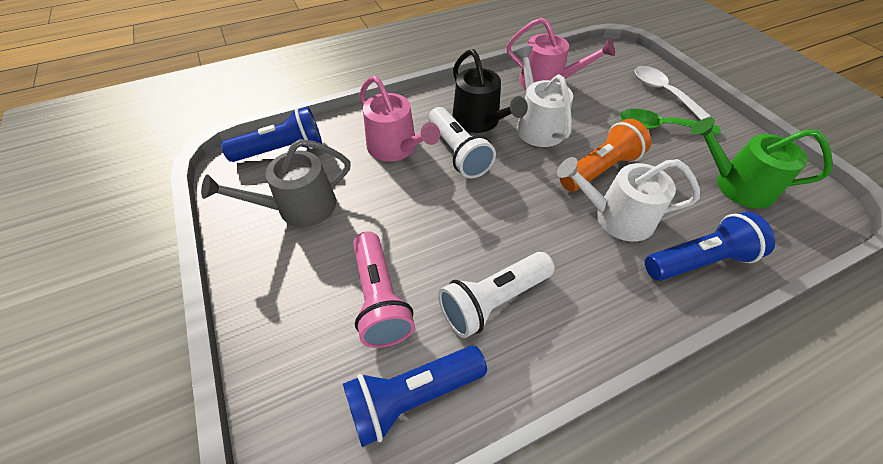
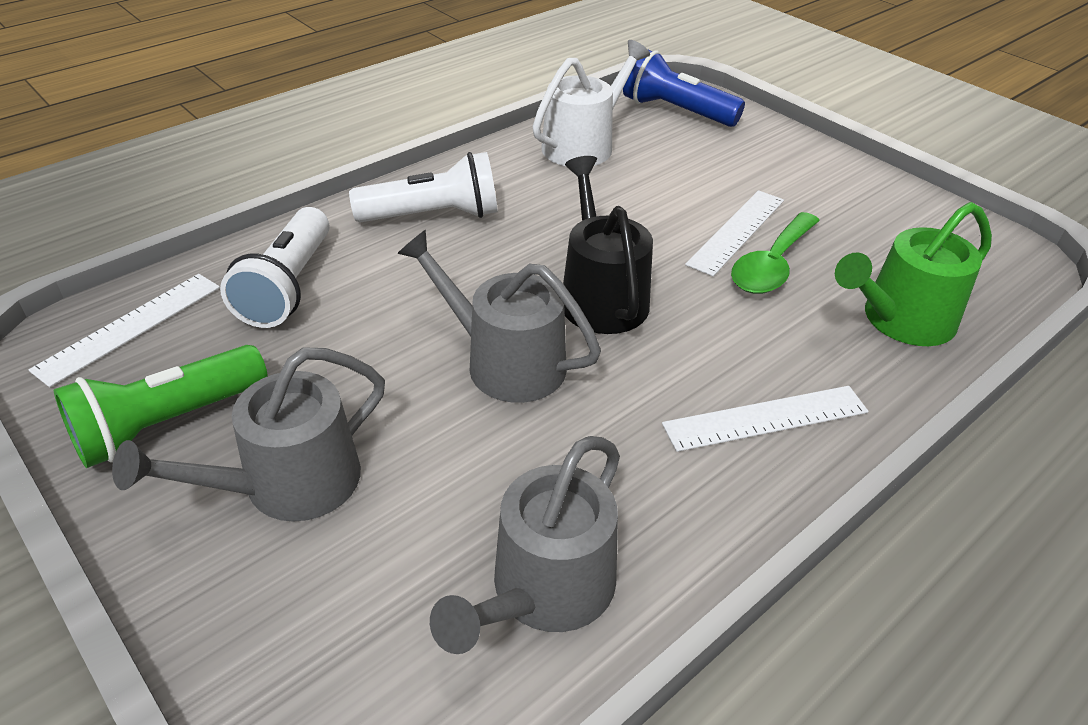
blue flashlight: [221,107,322,162] [343,346,487,447] [645,212,775,281] = 3 -> [623,50,745,127] = 1
green flashlight: none = 0 -> [54,345,268,468] = 1
grey watering can: [201,139,350,227] = 1 -> [112,347,385,522] [397,230,601,403] [430,436,620,654] = 3
orange flashlight: [560,119,651,192] = 1 -> none = 0
pink flashlight: [353,231,415,348] = 1 -> none = 0
pink watering can: [359,76,440,162] [506,17,615,89] = 2 -> none = 0
white ruler: none = 0 -> [29,274,220,387] [662,386,869,452] [685,190,784,276] = 3
white spoon: [635,66,711,120] = 1 -> none = 0
white watering can: [515,46,573,147] [557,157,700,242] = 2 -> [532,40,650,166] = 1

